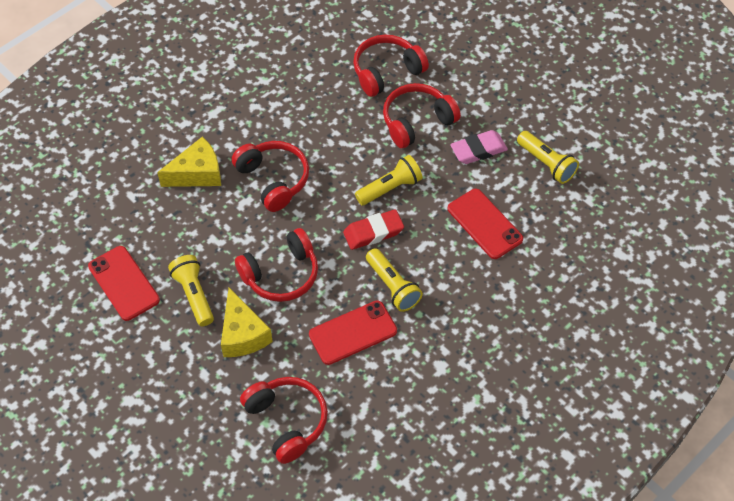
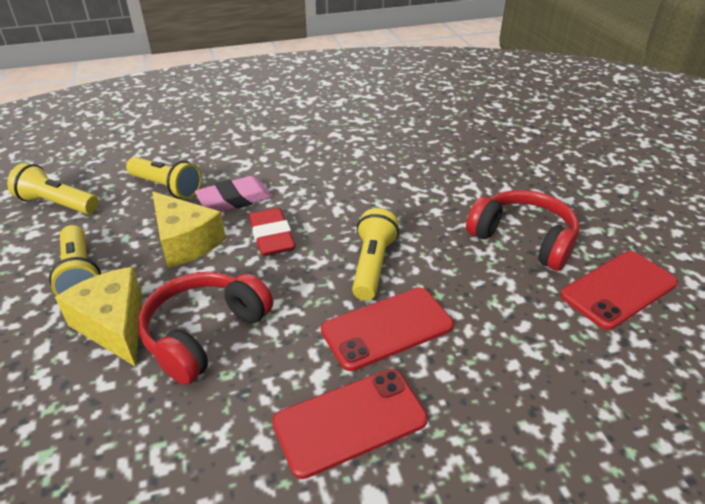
red headphones: [232,141,309,212] [235,228,318,302] [240,377,328,464] [353,35,429,97] [383,83,461,148] = 5 -> [138,272,273,385] [466,190,579,271] = 2

